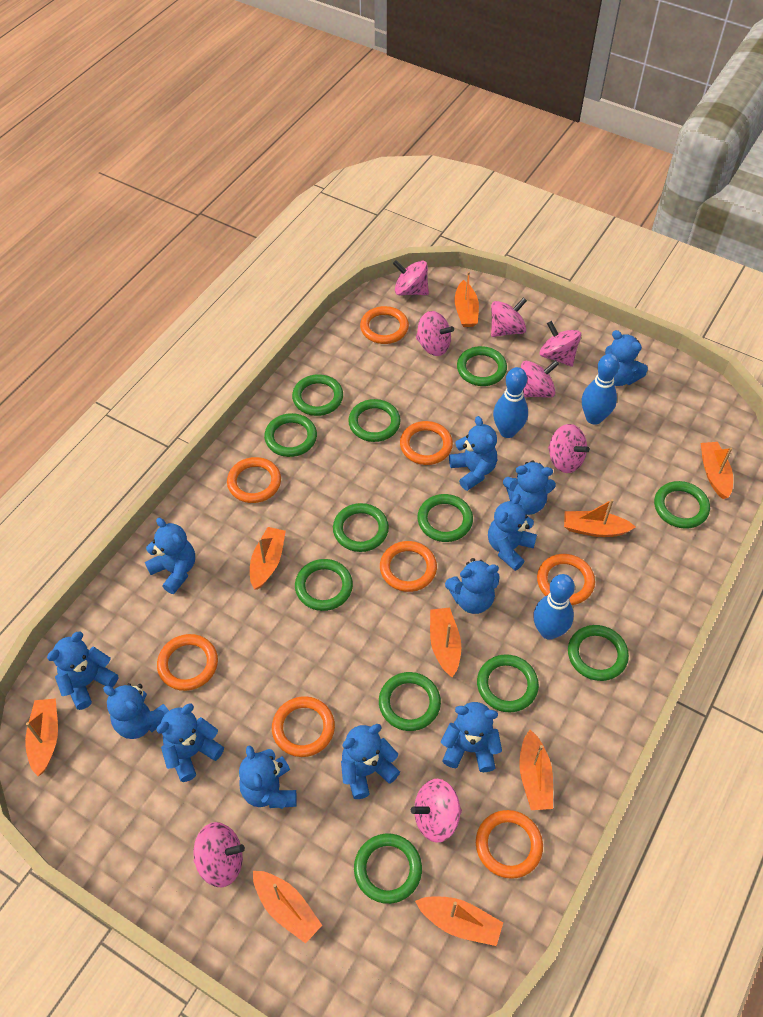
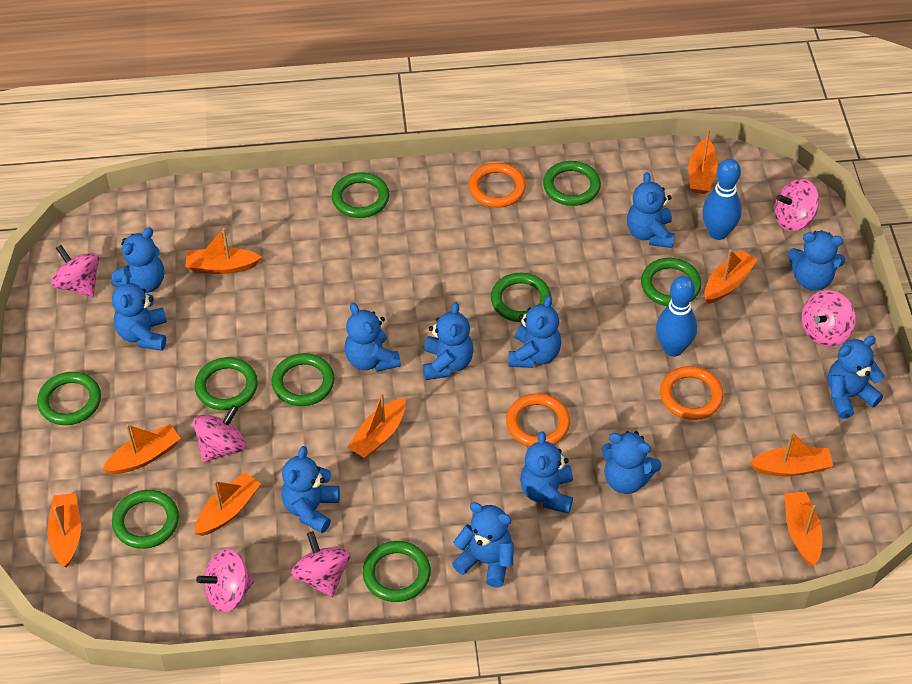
blue bowling pin: [493,367,528,438] [533,574,575,640] [582,354,620,425] = 3 -> [656,276,697,357] [702,159,742,240] = 2
green ring: [264,413,317,457] [292,374,343,416] [295,559,353,611] [333,503,389,552] [348,399,401,442] [354,833,422,904] [379,672,441,731] [417,494,473,542] [457,346,507,386] [477,654,539,712] [568,625,629,681] [654,481,710,529] = 12 -> [37,372,101,425] [112,490,179,549] [195,357,258,410] [271,353,335,406] [332,172,389,218] [363,541,431,602] [491,273,551,322] [543,161,601,206] [641,258,701,306] = 9
orange ring: [157,634,218,691] [227,457,281,503] [272,696,335,757] [360,306,409,344] [380,541,437,592] [400,421,453,465] [476,810,543,879] [537,554,595,605] = 8 -> [468,163,526,208] [506,393,570,447] [660,366,724,420] = 3
pink spinning top: [194,822,245,888] [393,260,429,295] [411,779,462,842] [416,311,454,356] [491,297,527,337] [521,360,559,398] [540,321,581,367] [548,424,590,473] = 8 -> [51,245,99,297] [193,405,246,462] [196,549,254,612] [291,531,350,597] [774,179,819,231] [801,290,855,347] = 6

